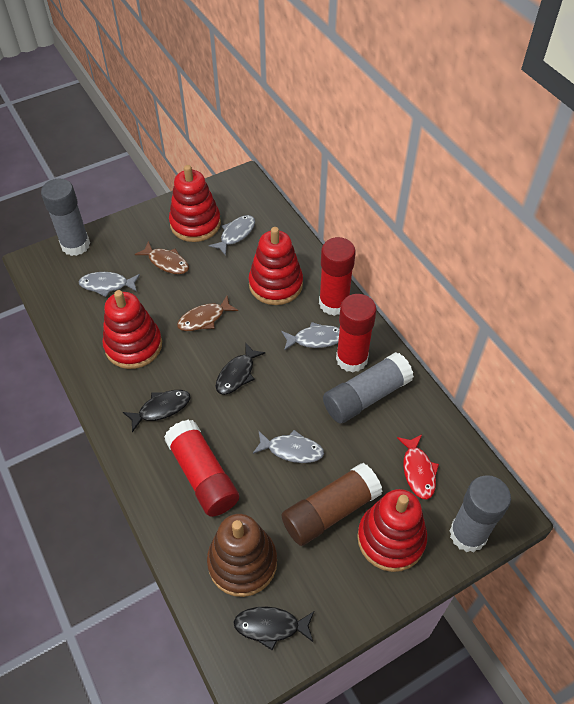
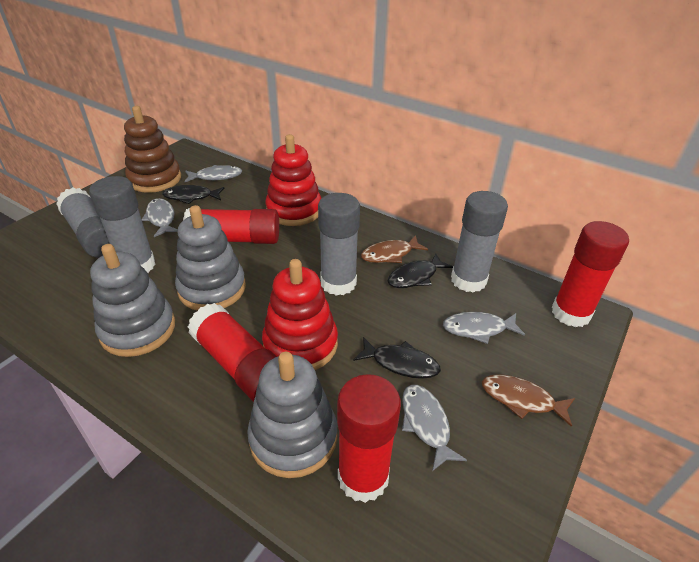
brown glue stick: [281,463,383,546] = 1 -> none = 0
grey glue stick: [41,179,90,256] [323,352,414,424] [449,475,511,552] = 3 -> [56,188,110,258] [89,176,156,273] [318,193,360,296] [451,191,508,293] = 4
grey stacking toy: none = 0 -> [90,244,175,357] [175,205,246,311] [247,352,337,478] = 3
red fish: [397,434,439,500] = 1 -> none = 0
red glue stick: [164,420,239,517] [319,237,356,316] [336,294,377,373] = 3 -> [183,208,279,244] [188,303,277,402] [337,374,401,503] [552,221,629,327] = 4
red stacking toy: [102,290,162,369] [169,165,221,242] [249,227,303,305] [357,489,427,572] = 4 -> [262,259,338,370] [265,134,321,226] = 2

